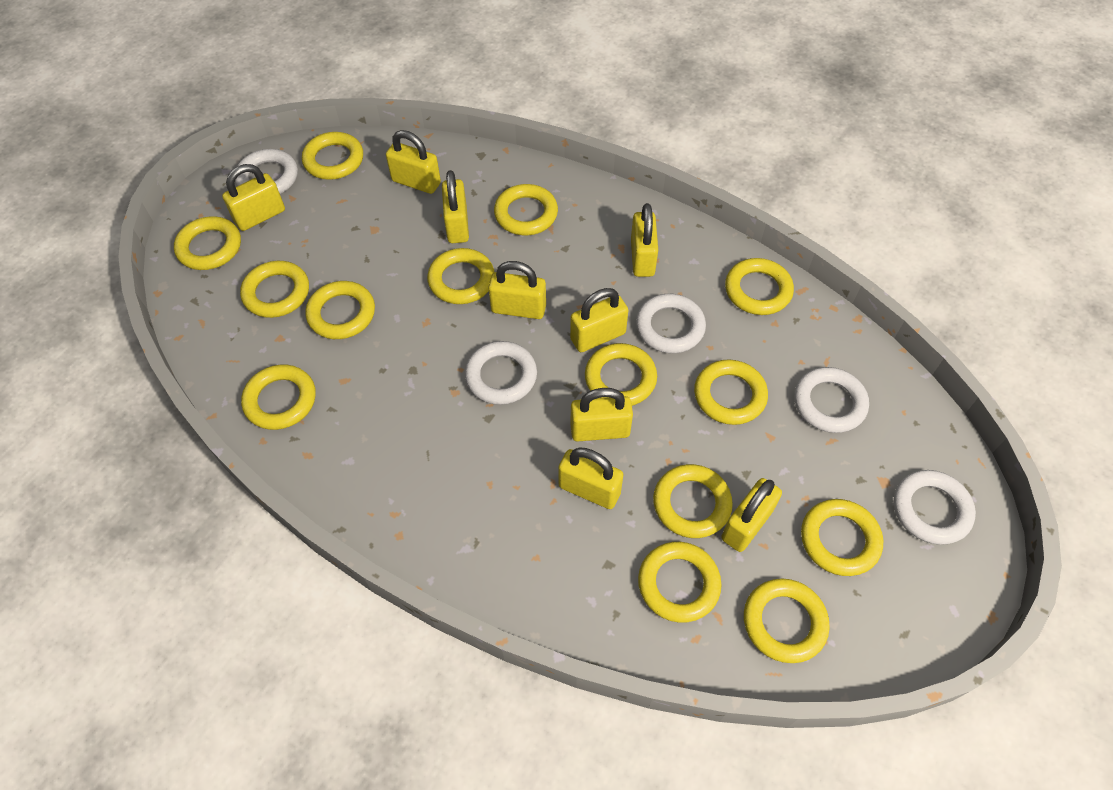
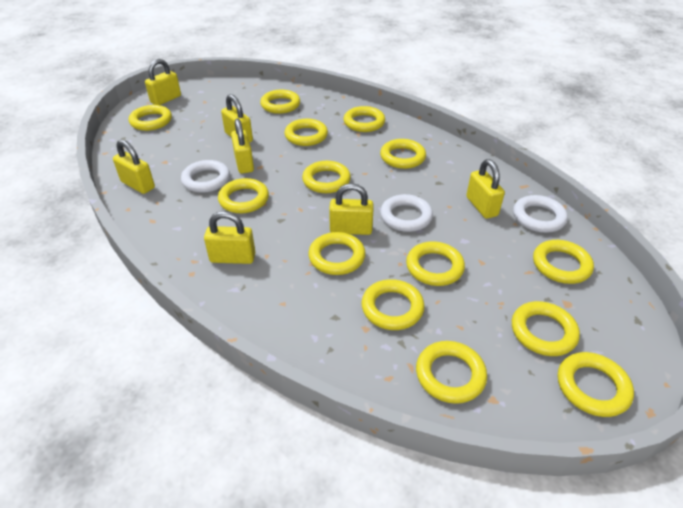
white ring: [235,149,298,194] [465,341,537,405] [636,294,706,353] [794,367,869,433] [893,470,976,545] = 5 -> [181,160,230,193] [380,194,433,232] [513,195,568,233] = 3
yellow padlock: [222,164,285,231] [386,130,441,194] [442,170,469,243] [488,261,546,319] [558,447,624,509] [570,288,628,352] [571,388,633,442] [631,203,658,277] [721,478,782,552] = 9 -> [113,139,155,194] [145,59,181,105] [204,211,255,264] [221,94,253,142] [231,119,254,174] [329,183,373,235] [466,159,505,219] = 7

